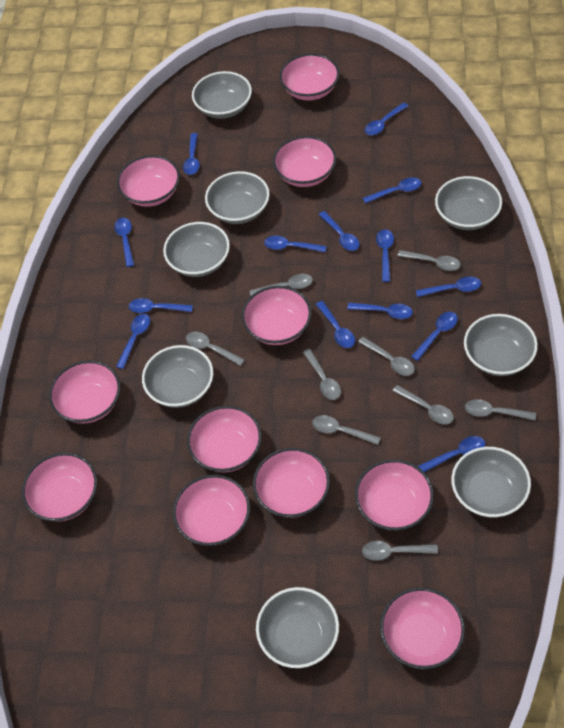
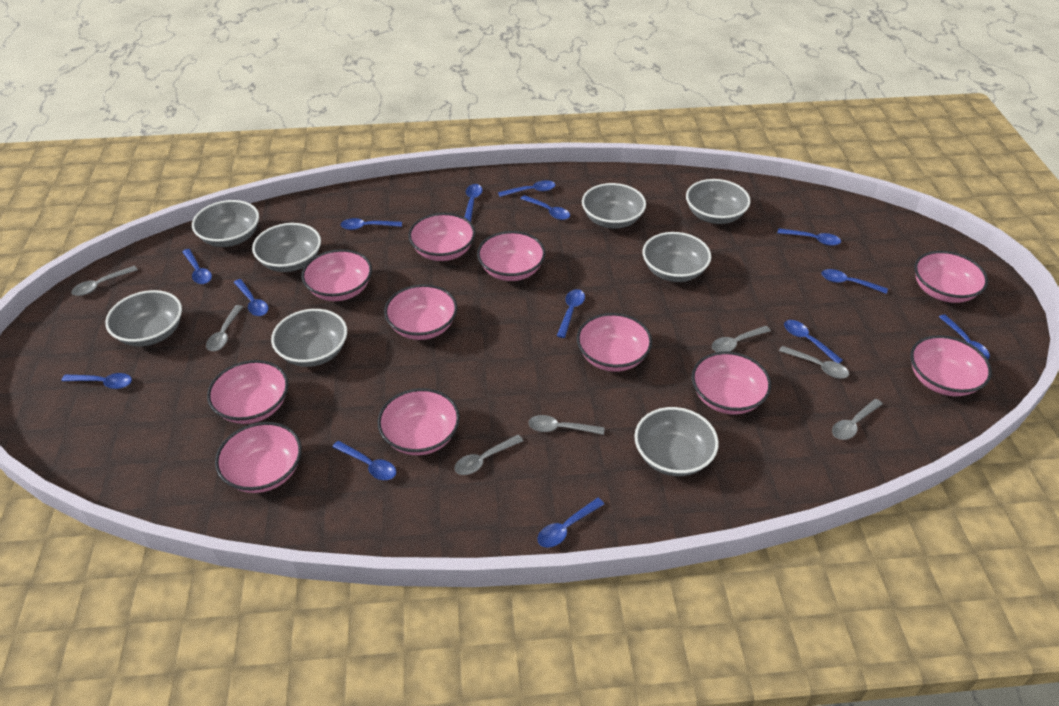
grey spoon: [186,332,245,366] [250,274,313,296] [303,349,341,400] [312,415,381,445] [358,337,415,376] [362,541,438,561] [393,385,454,424] [398,250,461,271] [465,399,536,420] = 9 -> [71,266,138,296] [206,305,243,351] [455,435,523,475] [528,415,604,435] [712,326,771,352] [779,346,849,379] [832,399,883,440] = 7

